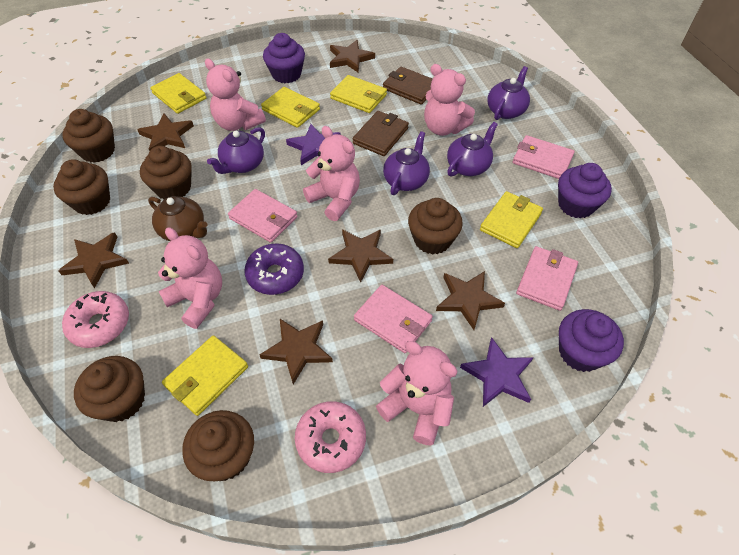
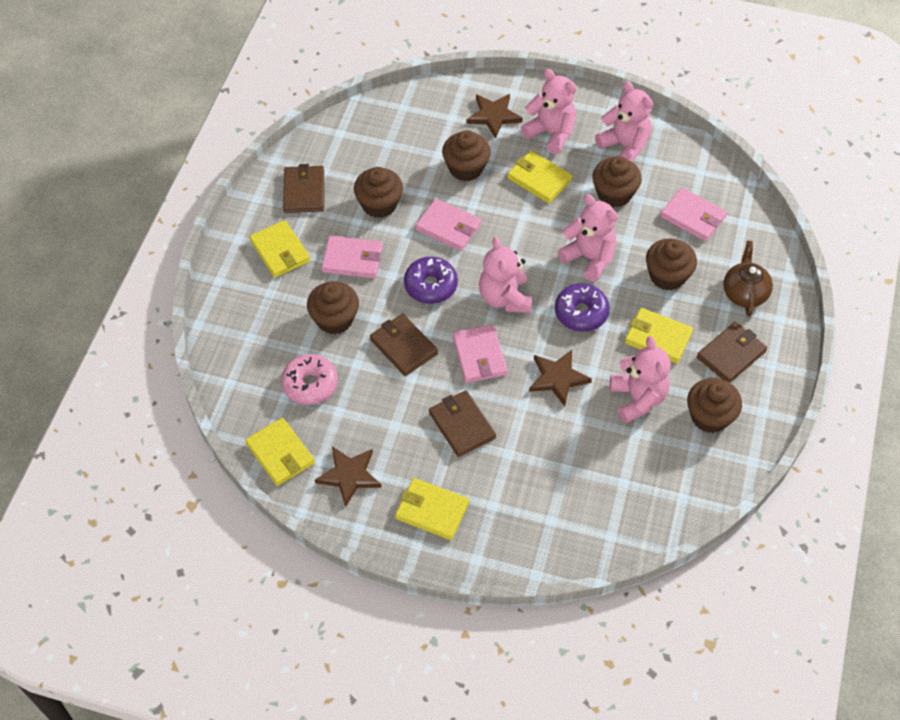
brown star: [58,232,129,288] [137,113,194,151] [259,319,333,384] [328,229,393,283] [330,40,375,73] [436,271,505,330] = 6 -> [315,446,381,507] [467,94,523,138] [529,350,592,406] = 3
brown wallet: [353,111,409,156] [383,67,432,105] = 2 -> [283,164,324,213] [370,313,438,376] [429,390,496,457] [697,322,767,383] = 4
pink donut: [62,291,129,348] [295,401,366,473] = 2 -> [281,354,338,405] = 1
purple cupcake: [263,33,305,83] [558,163,612,219] [559,309,624,372] = 3 -> none = 0
purple donut: [244,243,304,295] = 1 -> [404,256,458,304] [555,283,610,332] = 2
purple star: [286,124,341,165] [460,337,534,407] = 2 -> none = 0
purple teapot: [207,127,265,174] [383,131,430,195] [447,122,498,177] [487,66,530,120] = 4 -> none = 0

